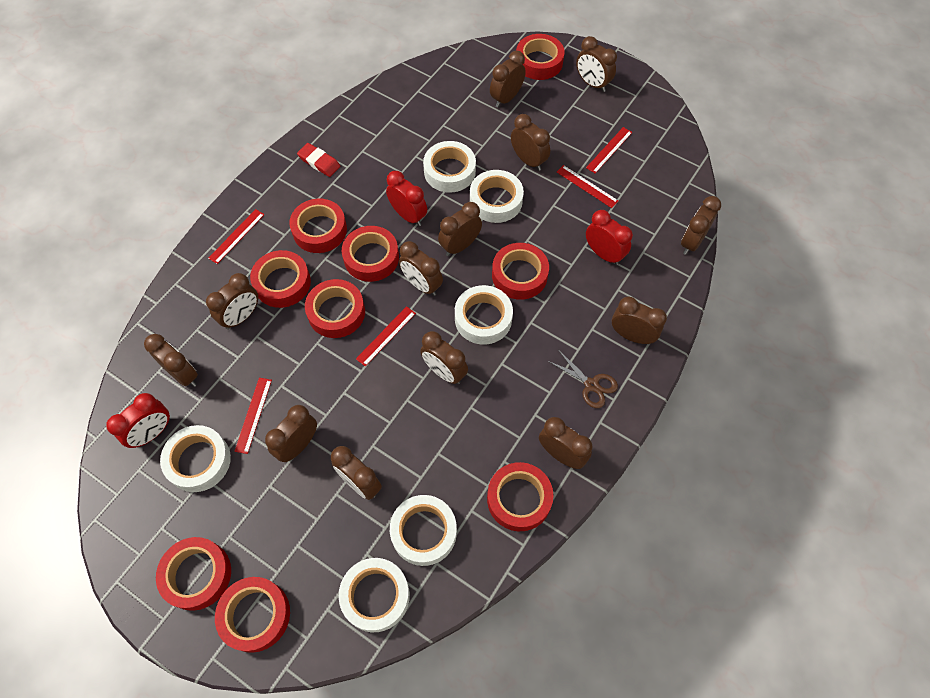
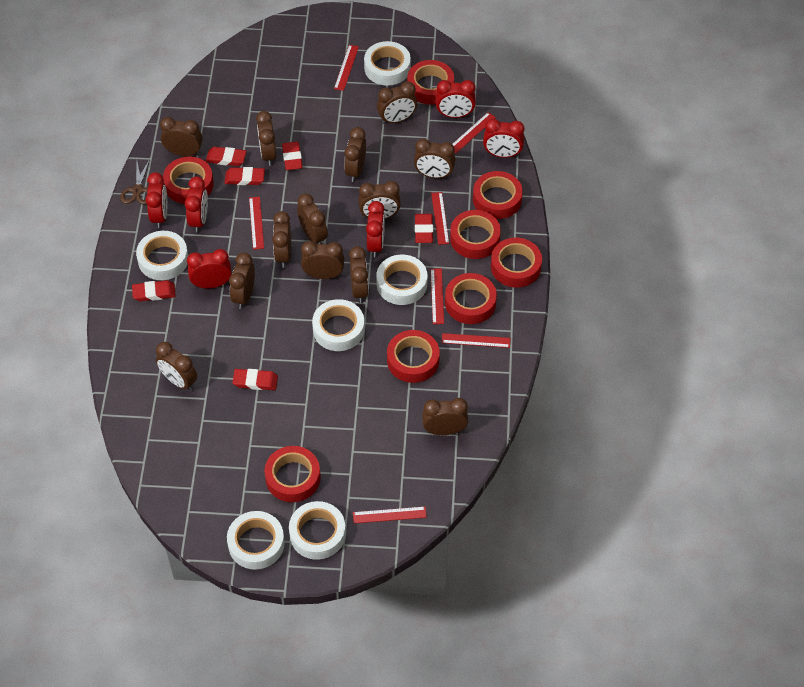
red clock: [106,393,170,448] [386,171,427,226] [586,210,633,265] = 3 -> [146,172,167,228] [185,176,208,233] [187,249,232,288] [366,201,385,257] [436,80,476,118] [483,119,524,158] = 6
red eraser: [297,143,340,177] = 1 -> [132,280,176,301] [206,147,247,166] [225,167,265,185] [232,369,278,390] [282,142,303,170] [415,214,433,243] = 6
red ruler: [208,209,265,264] [234,378,272,454] [356,306,416,367] [557,165,618,208] [586,127,632,174] = 5 -> [249,197,264,250] [334,45,359,91] [353,506,427,523] [431,192,449,245] [431,268,444,324] [442,333,510,348] [453,112,496,154] = 7
red tape: [156,537,231,611] [215,577,290,653] [250,250,311,308] [289,199,347,253] [305,279,365,338] [342,226,399,282] [487,462,553,531] [492,243,549,300] [516,34,565,80] = 9 -> [163,157,214,204] [264,446,321,502] [387,330,440,383] [407,60,454,105] [445,273,497,324] [450,210,501,259] [473,171,523,219] [491,238,542,288] = 8

